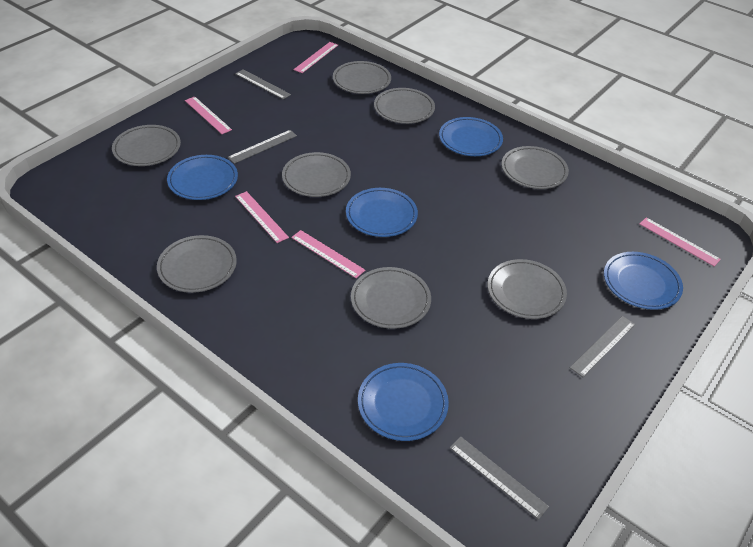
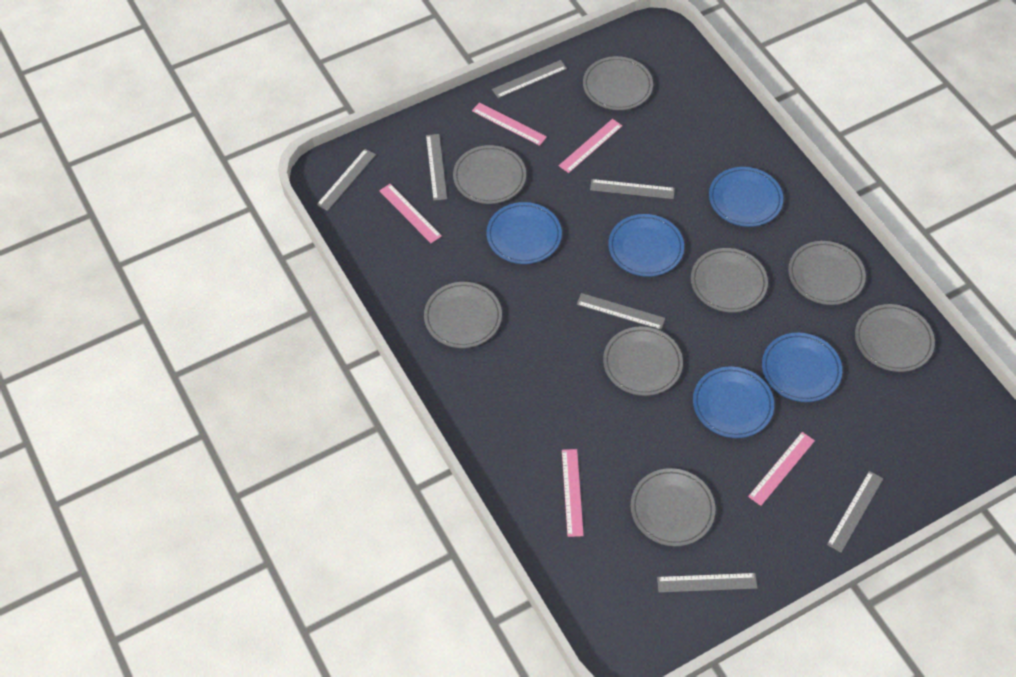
grey ruler: [228,130,297,164] [235,69,291,99] [450,436,549,520] [570,316,635,377] = 4 -> [316,149,376,211] [426,134,447,201] [492,60,567,98] [577,293,665,330] [590,179,675,199] [657,573,757,593] [827,471,883,553] = 7

